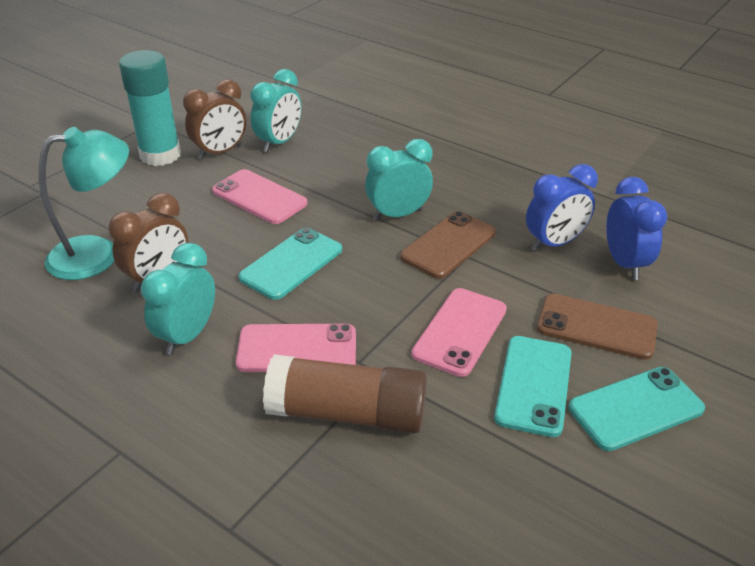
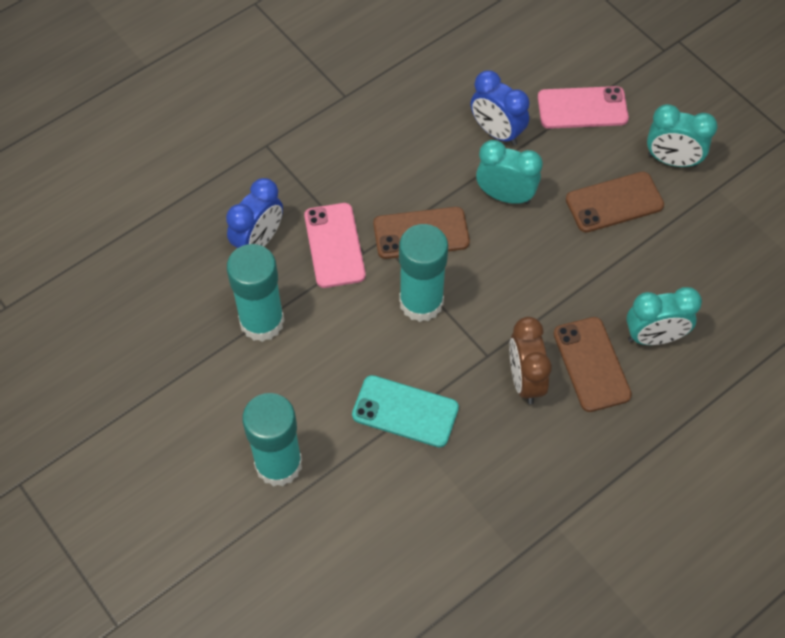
brown clock: [108,193,188,292] [183,79,246,160] = 2 -> [509,317,552,404] = 1
brown glue stick: [263,354,427,434] = 1 -> none = 0
brown phone: [400,211,496,279] [537,294,658,360] = 2 -> [373,207,470,259] [553,317,632,412] [566,172,664,233] = 3
pink phone: [212,169,307,224] [236,323,356,372] [412,288,507,377] = 3 -> [304,203,366,288] [538,86,629,129] = 2
turquoise glue stick: [119,50,181,166] = 1 -> [227,244,284,342] [242,393,302,487] [399,224,448,322] = 3
turquoise lamp: [39,127,129,280] = 1 -> none = 0
turquoise phone: [238,228,342,300] [494,336,572,437] [568,367,705,451] = 3 -> [352,375,459,447] = 1

